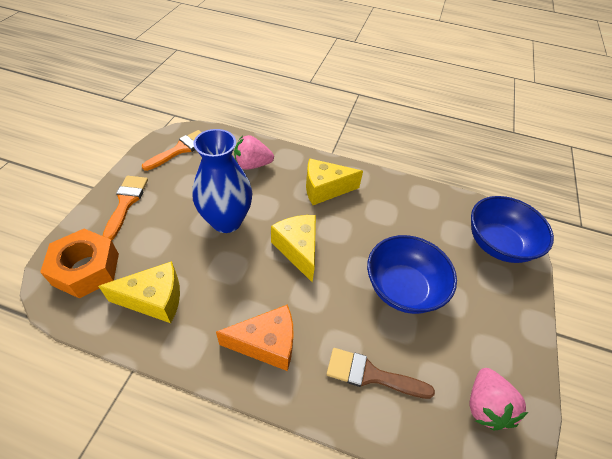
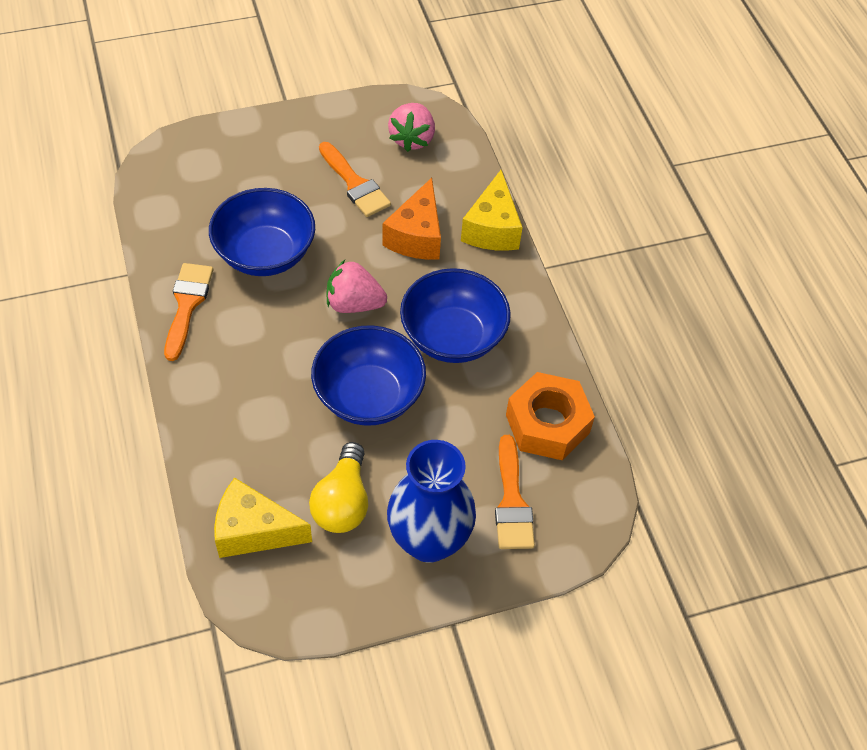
blue bowl: [367,235,457,314] [471,196,554,263] = 2 -> [209,188,315,276] [311,326,426,426] [400,268,511,363] = 3
brown brush: [327,348,435,399] = 1 -> none = 0
orange brush: [103,176,148,240] [142,130,202,171] = 2 -> [164,263,213,361] [319,142,391,217] [495,435,535,549] = 3
yellow cheese: [98,261,180,323] [271,215,316,282] [306,158,363,205] = 3 -> [214,477,312,558] [461,170,523,251] = 2
yellow light bulb: none = 0 -> [309,442,368,533] = 1

